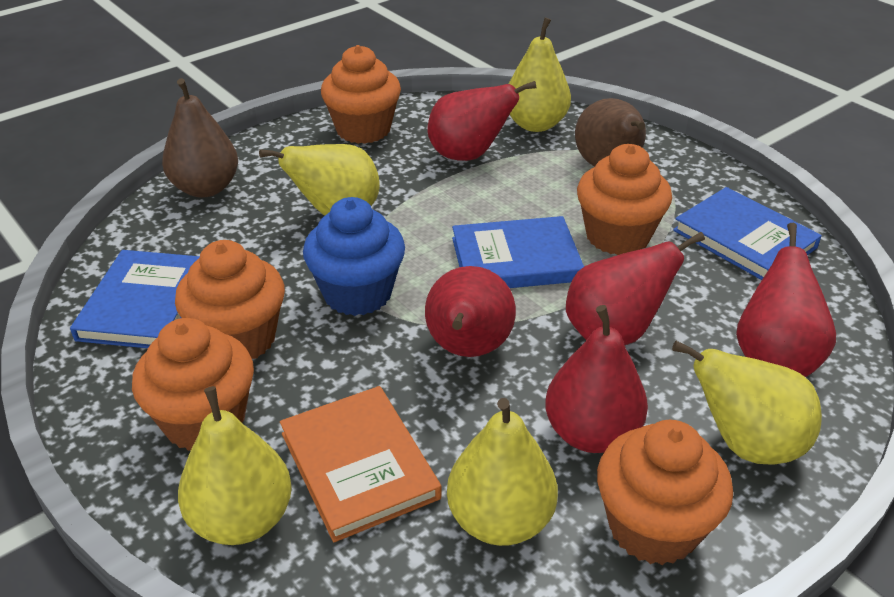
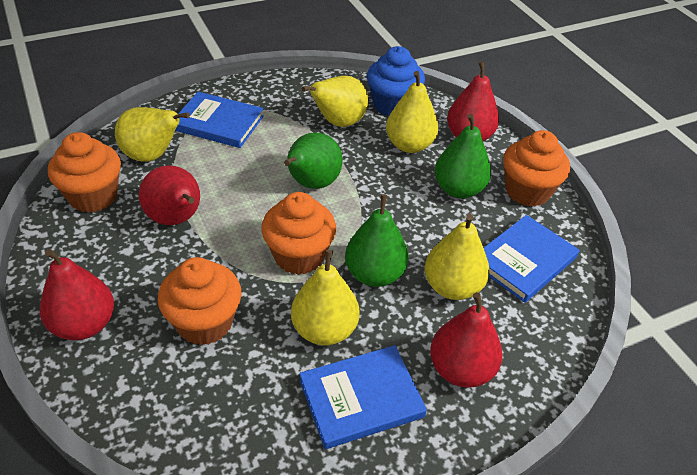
brown pear: [162,78,238,198] [575,98,646,167] = 2 -> none = 0
green pear: none = 0 -> [284,132,342,189] [345,194,409,287] [435,114,491,198] = 3
orange book: [280,386,442,542] = 1 -> none = 0
orange cupcake: [132,318,254,451] [175,240,285,359] [321,45,401,144] [577,144,672,255] [597,420,733,565] = 5 -> [48,132,121,213] [158,257,242,345] [261,192,336,275] [503,130,570,207] = 4
red pear: [425,266,516,357] [427,81,536,161] [545,305,648,453] [566,232,705,345] [736,223,836,377] = 5 -> [40,249,114,340] [139,165,200,225] [430,292,503,387] [447,61,499,141] = 4

